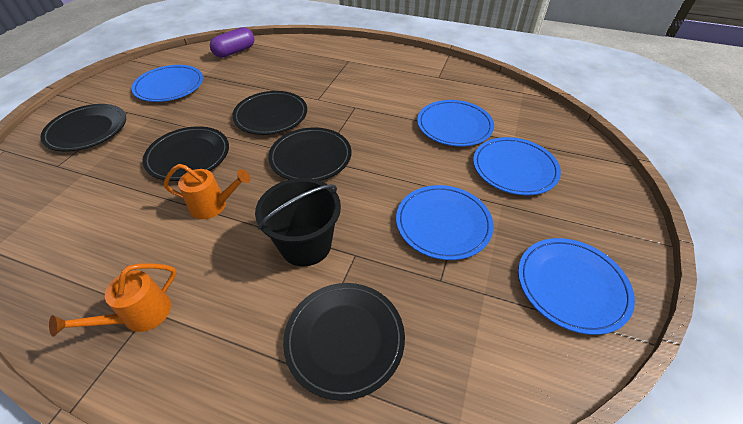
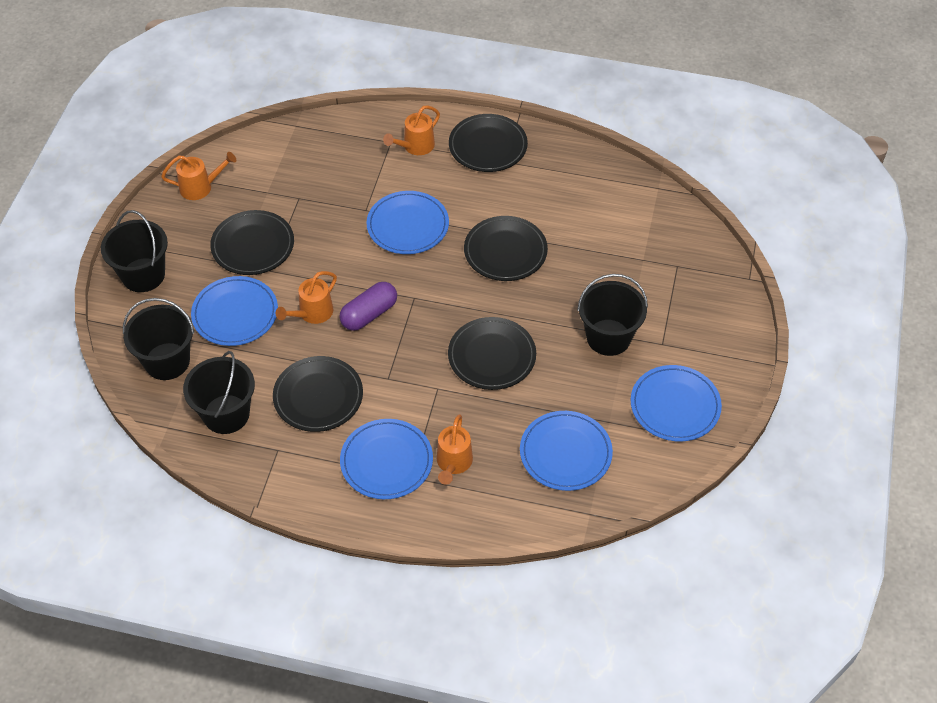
black bucket: [255,178,341,267] = 1 -> [101,210,168,292] [123,298,194,380] [183,351,255,434] [577,274,648,356] = 4
orange watering can: [49,263,176,337] [164,164,251,219] = 2 -> [161,152,236,200] [276,271,337,324] [383,105,440,155] [437,414,473,485] = 4

